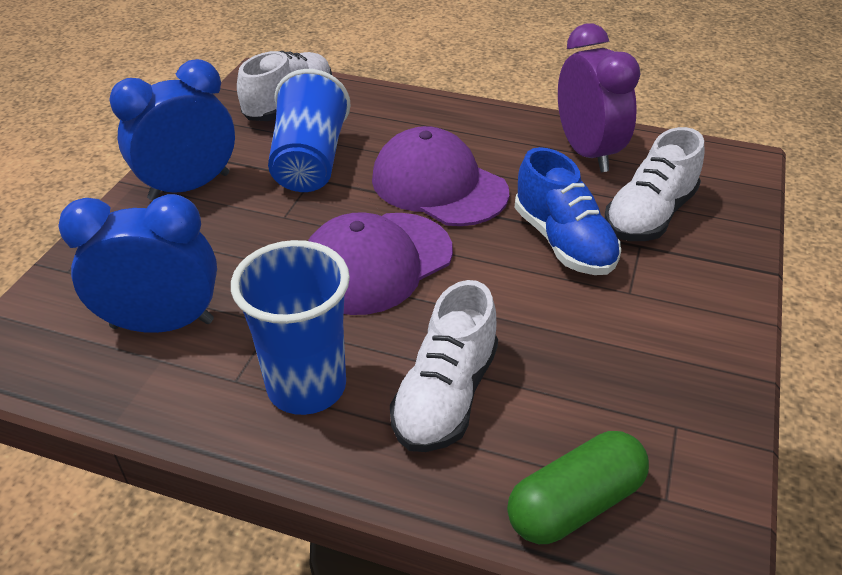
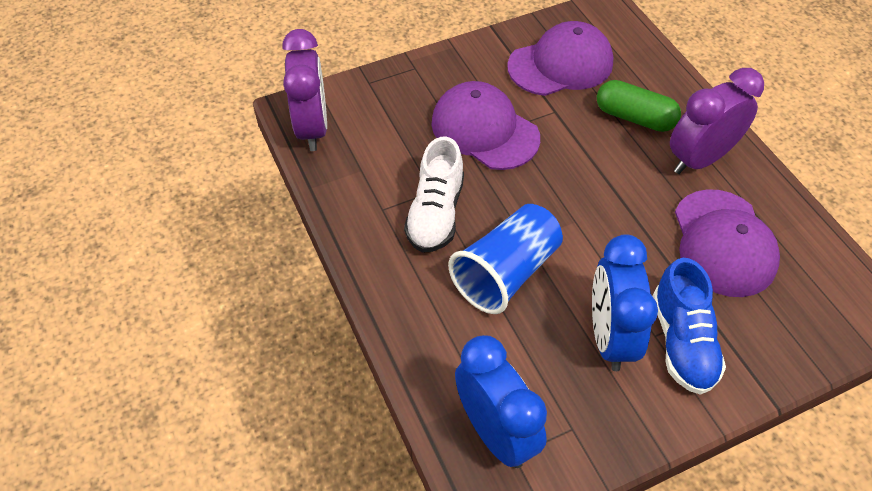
blue cup: [231,240,350,415] [268,69,351,192] = 2 -> [448,204,563,314] = 1
purple cap: [308,212,453,315] [372,126,509,226] = 2 -> [431,81,540,170] [507,21,613,96] [675,189,780,297] = 3
purple clock: [558,24,641,172] = 1 -> [282,29,327,151] [670,68,764,174] = 2
white shoe: [237,51,332,121] [390,280,498,452] [605,127,704,241] = 3 -> [404,137,464,253] = 1

